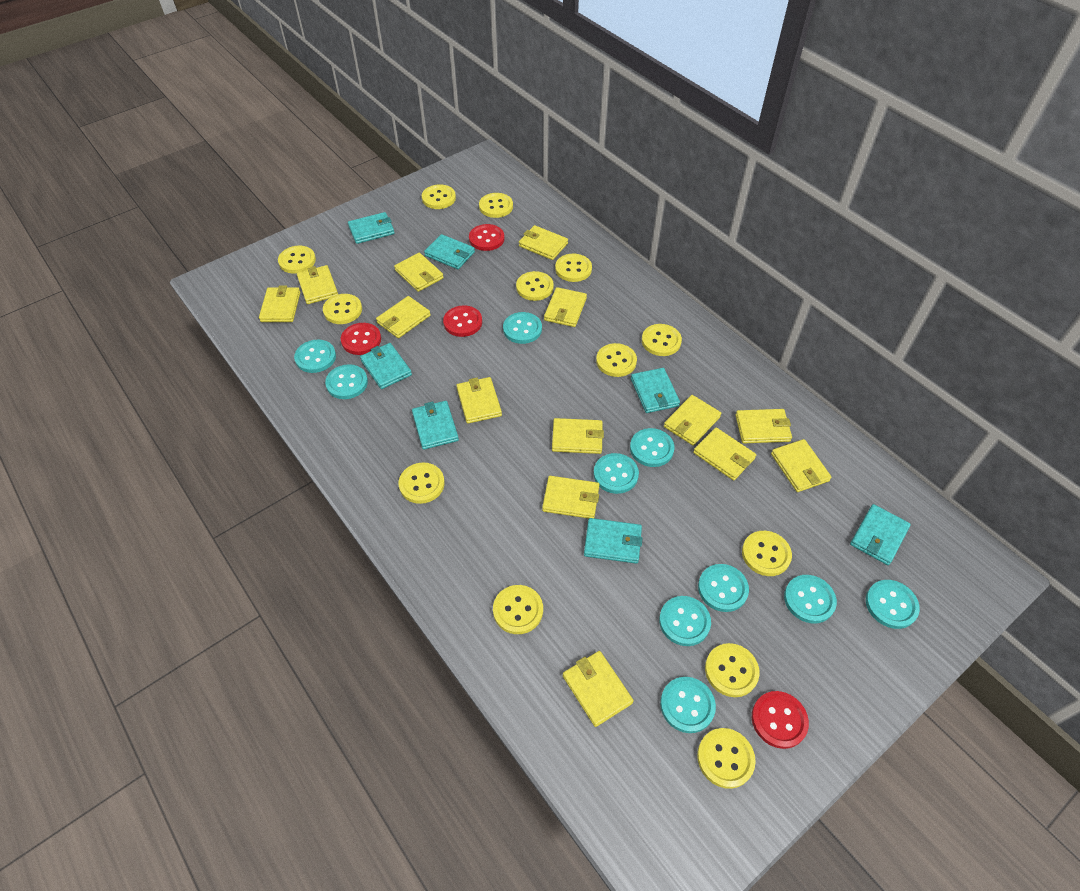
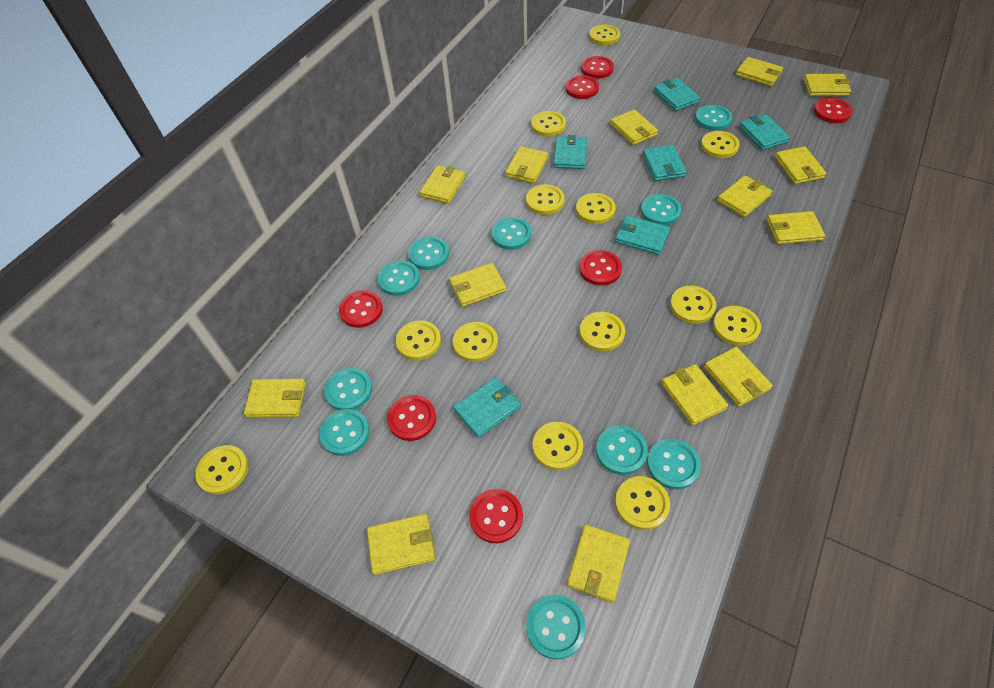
red button: [341,323,381,355] [443,305,482,337] [469,224,504,251] [752,691,809,749] = 4 -> [339,290,383,328] [387,395,436,441] [469,489,523,543] [566,75,599,99] [579,250,622,286] [581,56,614,79] [814,98,853,123] = 7
turquoise wallet: [348,212,395,244] [360,343,412,389] [412,401,459,450] [424,234,475,269] [584,518,643,564] [631,368,680,413] [850,504,911,565] = 7 -> [453,377,521,438] [554,135,587,169] [615,215,670,255] [643,145,687,181] [654,78,700,111] [739,114,790,150] = 6

